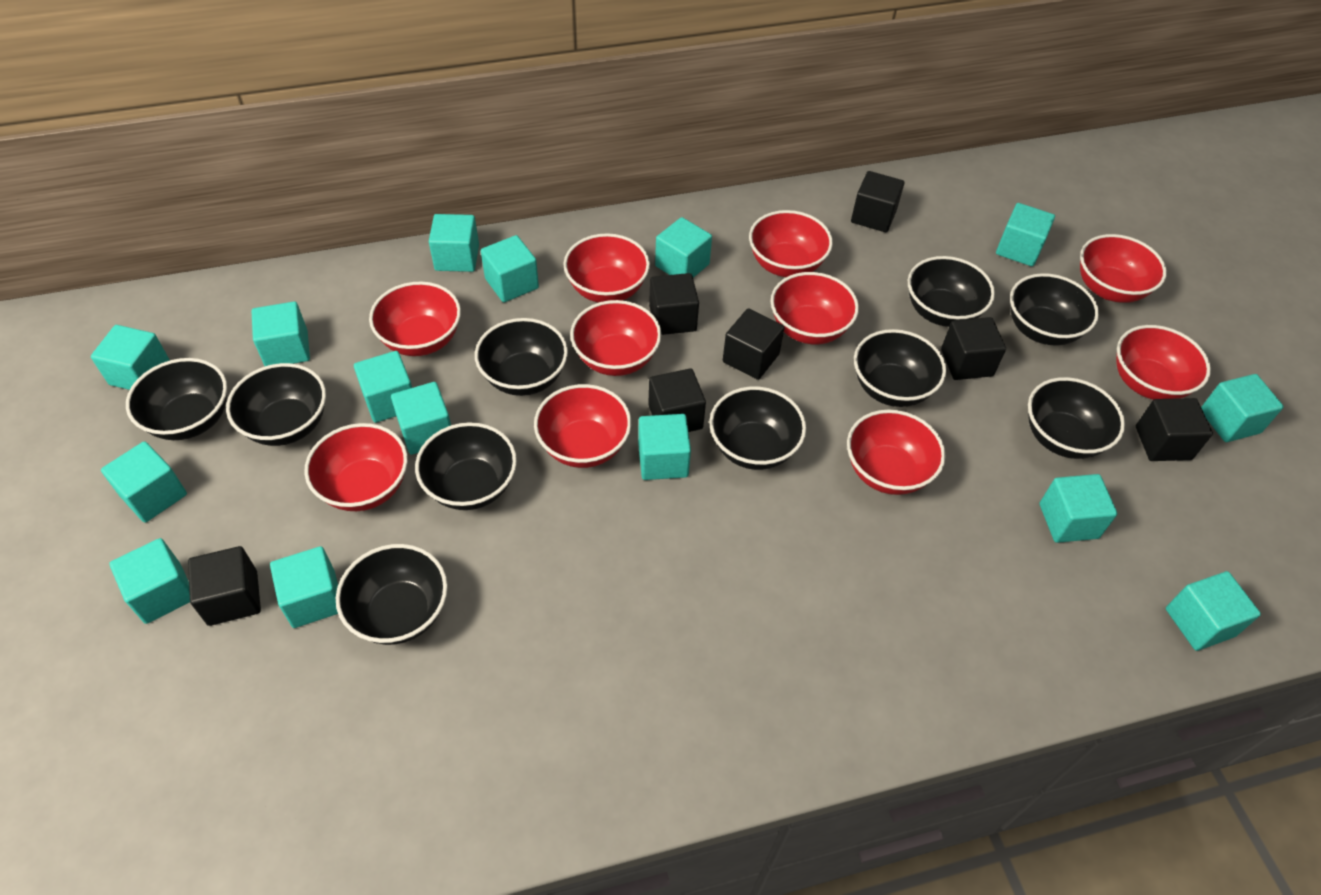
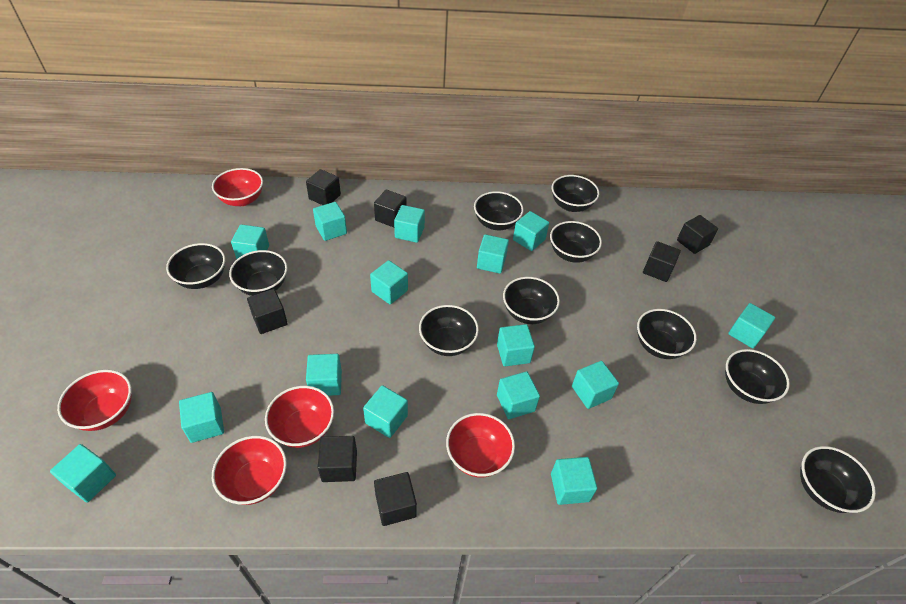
red bowl: [304,423,408,511] [369,281,461,356] [534,384,631,468] [563,233,650,303] [570,300,661,376] [749,210,833,277] [771,272,859,344] [847,409,946,495] [1080,234,1167,303] [1116,325,1211,400] = 10 -> [57,370,132,431] [212,168,263,206] [212,436,287,505] [265,386,334,448] [446,413,515,478] = 5

